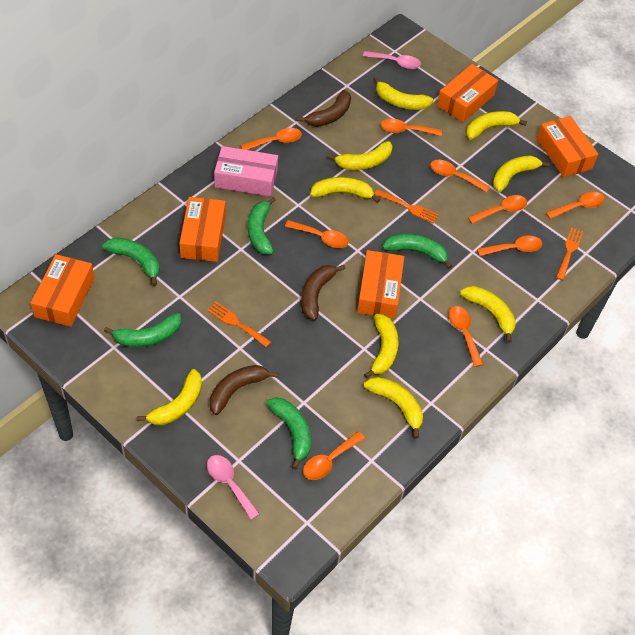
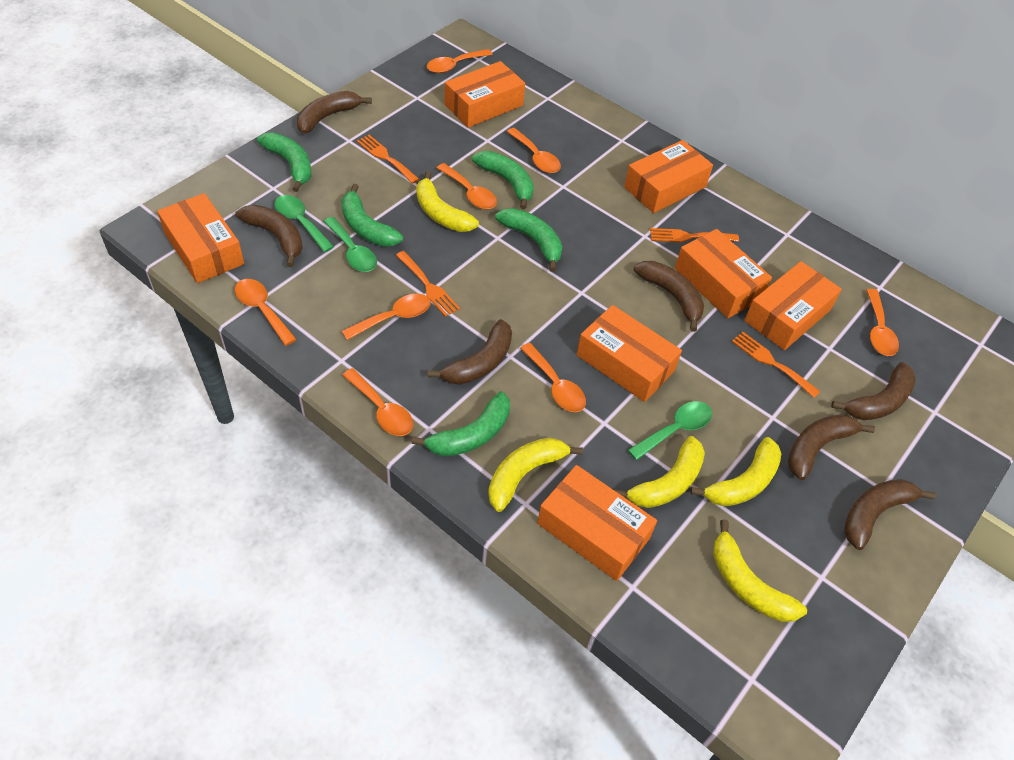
brown banana: [210,365,279,415] [297,90,351,127] [301,265,345,320] = 3 -> [235,205,303,267] [297,91,372,134] [428,319,512,385] [634,261,704,332] [788,414,875,480] [831,362,916,420] [844,479,936,550] = 7
green spoon: none = 0 -> [274,195,334,252] [323,217,377,272] [628,401,712,460] = 3
orange box: [31,254,95,327] [179,197,226,262] [357,250,404,319] [437,64,498,122] [537,116,598,177] = 5 -> [157,193,244,283] [444,61,525,128] [537,465,657,581] [577,305,682,402] [624,140,713,213] [675,229,772,318] [744,261,842,350] = 7
orange fork: [207,302,271,347] [374,189,439,224] [556,227,583,280] = 3 -> [357,135,419,184] [396,251,460,317] [650,228,739,242] [732,332,820,398] = 4
orange spoon: [240,128,302,150] [285,220,349,248] [303,431,365,480] [381,119,442,136] [430,160,490,192] [448,306,483,367] [468,195,527,224] [477,235,542,256] [546,192,605,219] = 9 -> [234,279,297,346] [342,293,431,340] [342,368,413,436] [427,49,493,73] [437,163,497,209] [507,128,561,173] [520,343,586,412] [866,289,899,356] = 8
pink box: [214,146,278,197] = 1 -> none = 0
pink spoon: [207,455,259,520] [363,51,421,69] = 2 -> none = 0
yellow banana: [137,369,202,425] [310,177,380,203] [328,141,393,170] [364,314,398,379] [364,377,423,438] [374,77,433,110] [460,286,516,343] [466,111,527,140] [493,155,550,192] = 9 -> [416,171,479,232] [488,437,583,512] [614,436,705,508] [690,437,781,507] [713,519,807,622] = 5

